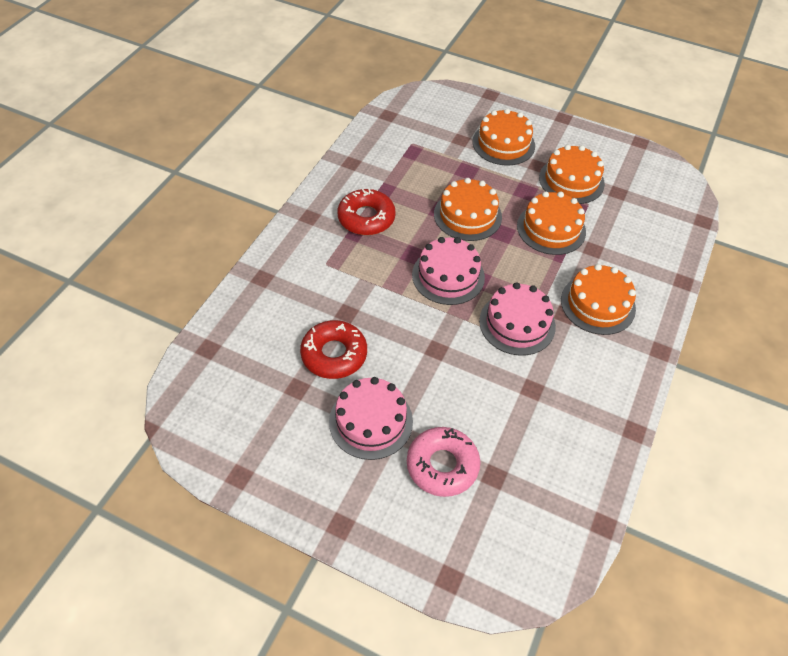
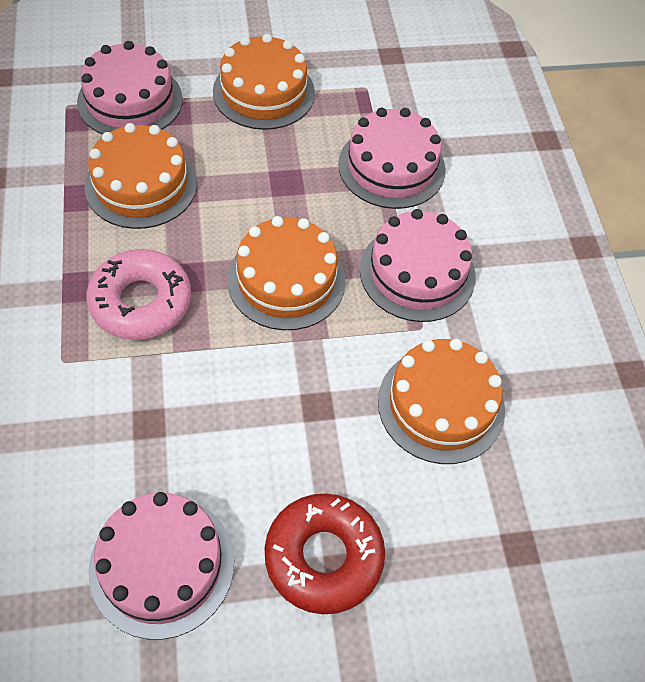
orange cake: [434,178,502,241] [473,109,535,166] [517,191,586,255] [539,145,605,204] [561,264,636,335] = 5 -> [84,123,197,229] [213,34,315,130] [227,216,346,330] [378,339,505,464] = 4
pink cake: [329,377,413,460] [412,237,485,305] [479,282,556,355] = 3 -> [77,41,183,135] [89,492,234,640] [338,108,446,209] [360,209,476,322] = 4
red donut: [300,320,367,379] [337,189,396,235] = 2 -> [264,493,385,614] = 1

